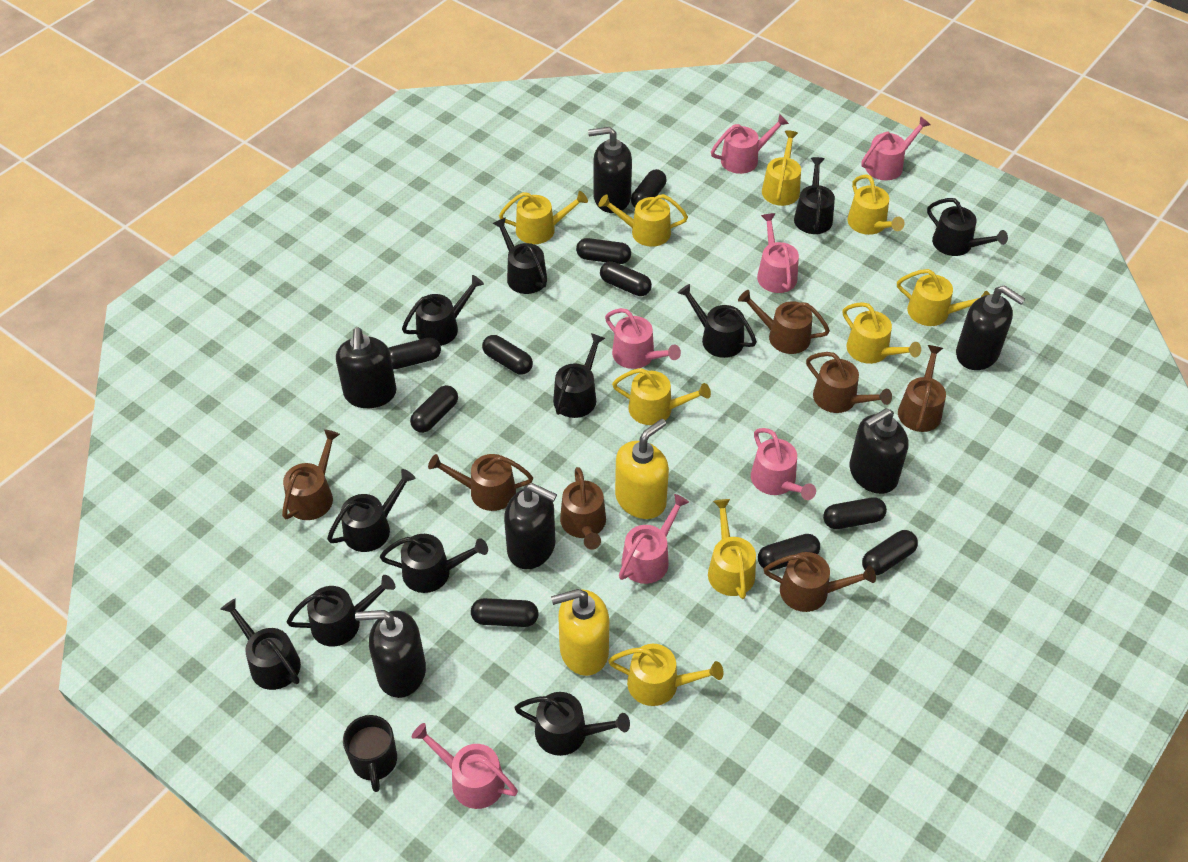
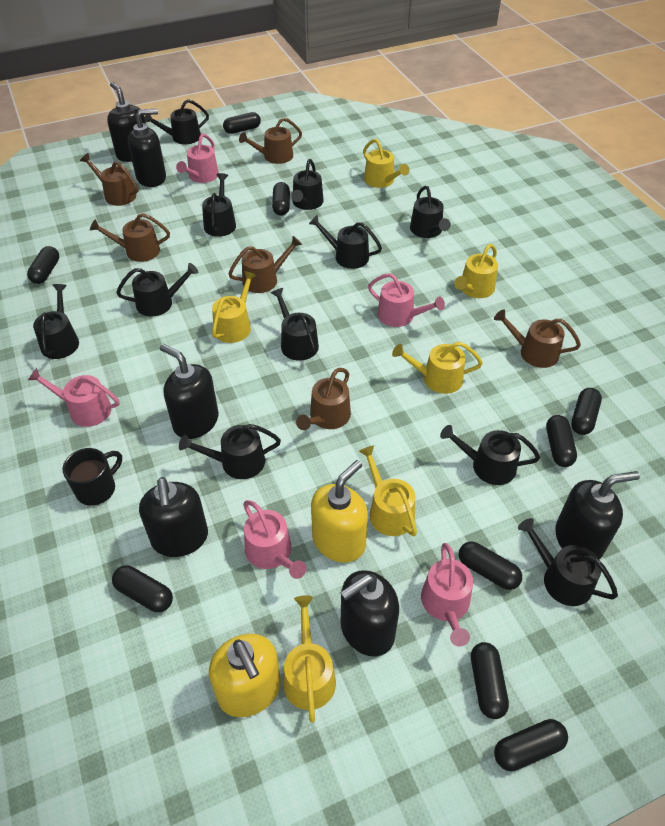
black capsule: [388,338,441,369] [410,385,458,433] [471,598,539,627] [482,335,533,375] [576,238,631,264] [600,261,652,296] [631,169,666,208] [758,534,820,571] [823,497,887,529] [862,530,918,575] = 10 -> [27,246,59,284] [112,565,173,612] [223,112,261,134] [272,182,290,216] [459,541,522,590] [471,642,509,719] [494,719,568,771] [546,415,577,467] [571,388,602,435] = 9
brown watering can: [282,429,340,520] [428,454,533,511] [560,467,606,550] [738,290,830,354] [763,552,876,612] [806,352,892,413] [898,345,946,432] = 7 -> [80,153,138,206] [90,213,170,262] [228,236,302,293] [239,118,302,164] [296,368,351,430] [494,309,581,368] = 6
pink watering can: [411,723,518,809] [605,308,681,369] [619,494,689,584] [711,114,789,174] [751,428,816,500] [757,213,799,293] [861,116,930,180] = 7 -> [28,368,120,427] [176,134,219,183] [243,500,306,579] [368,273,445,327] [421,543,473,647] = 5
yellow watering can: [499,191,588,244] [598,194,688,247] [608,644,724,706] [612,368,711,425] [708,499,756,599] [762,130,801,206] [843,302,921,364] [847,174,905,235] [897,269,990,326] = 9 -> [212,271,257,343] [283,595,336,723] [359,445,417,536] [363,139,410,188] [392,342,483,394] [454,244,498,298] = 6

